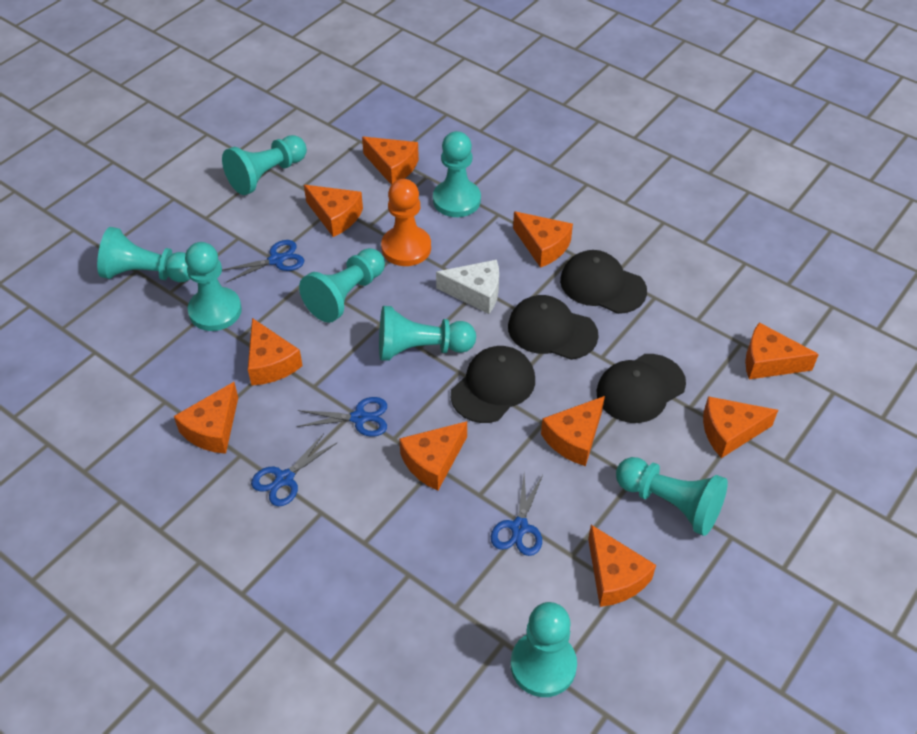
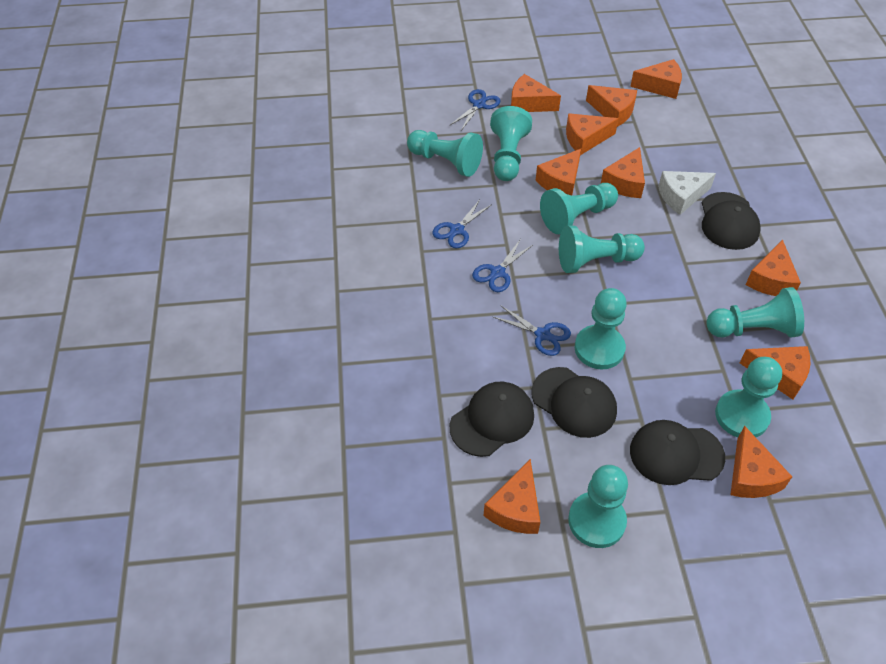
orange pawn: [381,179,431,266] = 1 -> none = 0

